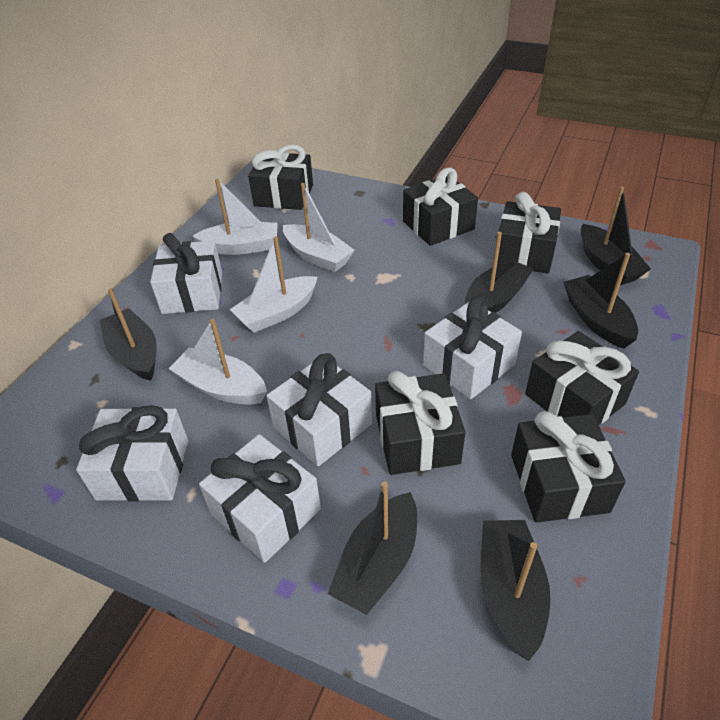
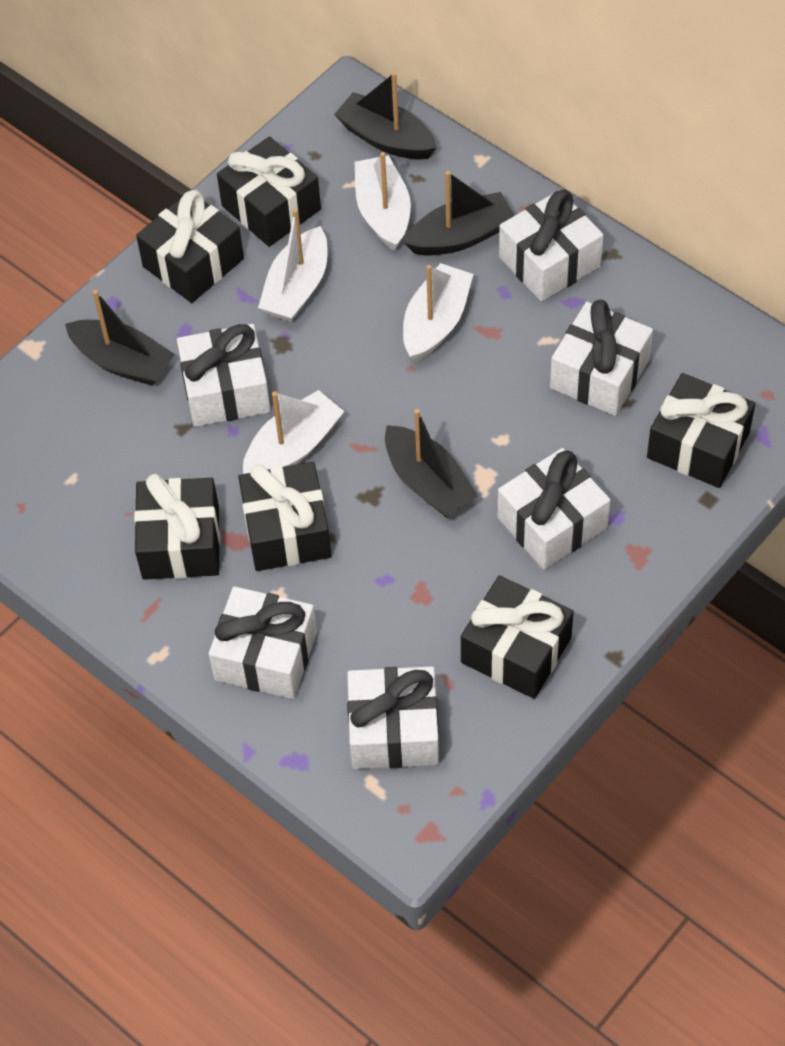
black boat: [100,289,157,381] [328,481,417,615] [465,232,533,313] [480,520,551,661] [563,253,638,349] [581,186,651,285] = 6 -> [65,290,175,386] [334,72,437,160] [385,409,478,518] [403,171,515,255] = 4
white gift: [76,405,188,501] [150,233,222,314] [199,434,321,563] [266,353,372,466] [423,296,522,399] = 5 -> [177,324,271,427] [209,586,317,699] [347,666,439,769] [498,448,610,570] [499,190,603,302] [550,300,653,416] = 6

